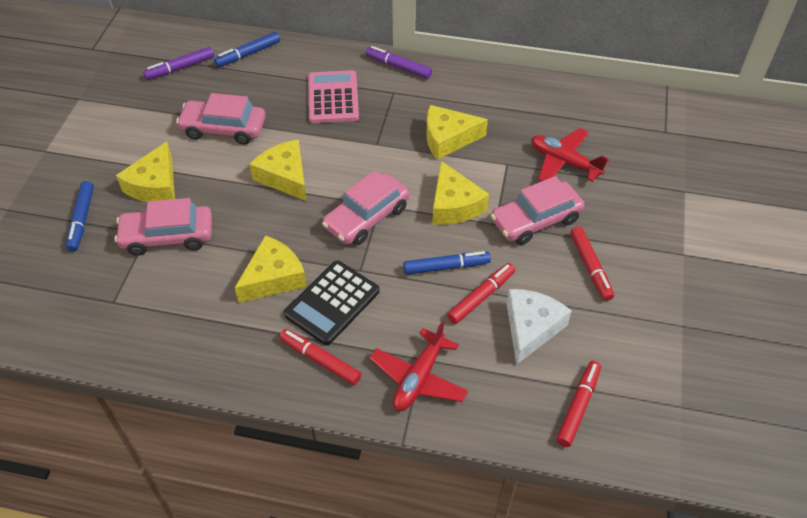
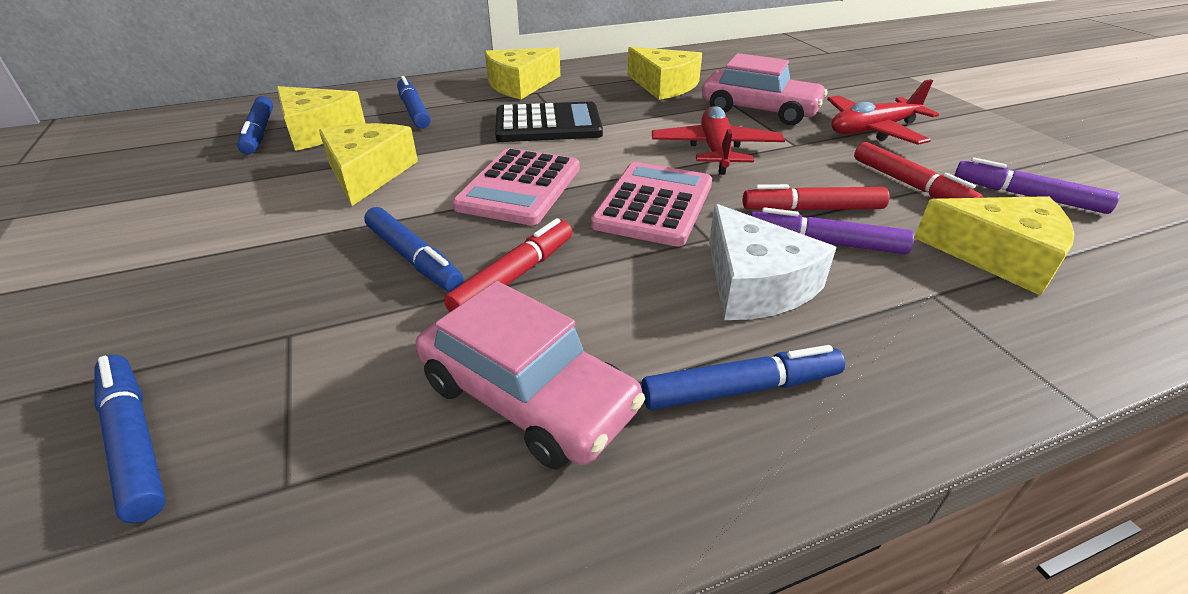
blue marker: [66,181,94,252] [214,32,280,67] [403,251,491,275] = 3 -> [94,355,166,523] [237,96,273,154] [364,207,464,292] [397,76,431,128] [641,345,845,410] = 5
pink calculator: [308,70,359,123] = 1 -> [452,148,580,225] [591,162,712,247] = 2
pink car: [115,198,212,256] [176,93,266,145] [322,170,409,245] [491,176,585,245] = 4 -> [416,281,645,470] [702,53,827,125] = 2
red marker: [279,329,361,385] [447,263,515,324] [557,361,601,447] [570,227,614,301] = 4 -> [444,218,573,312] [743,184,890,211] [854,142,983,199] = 3

